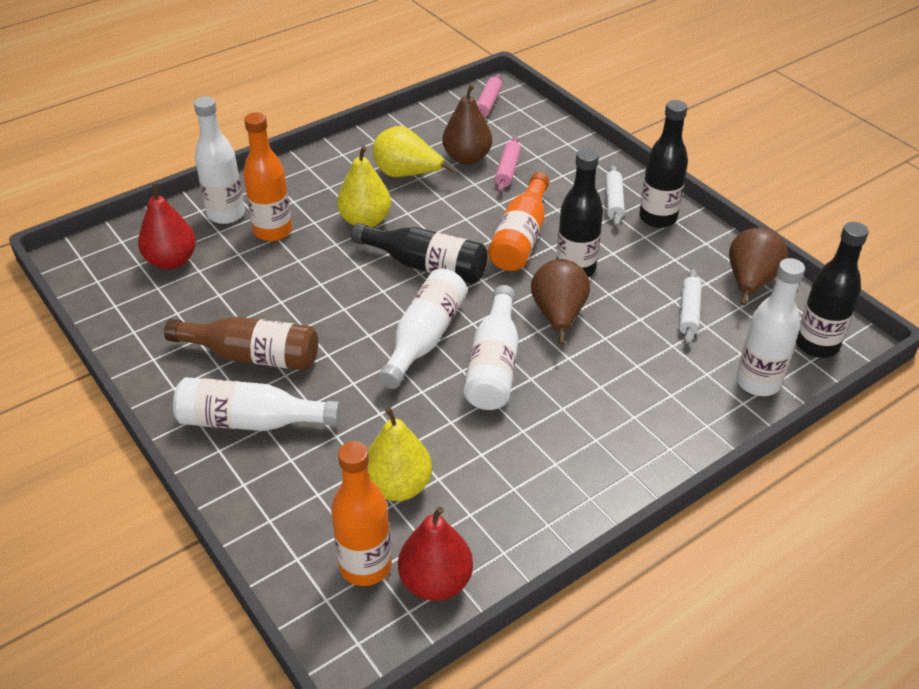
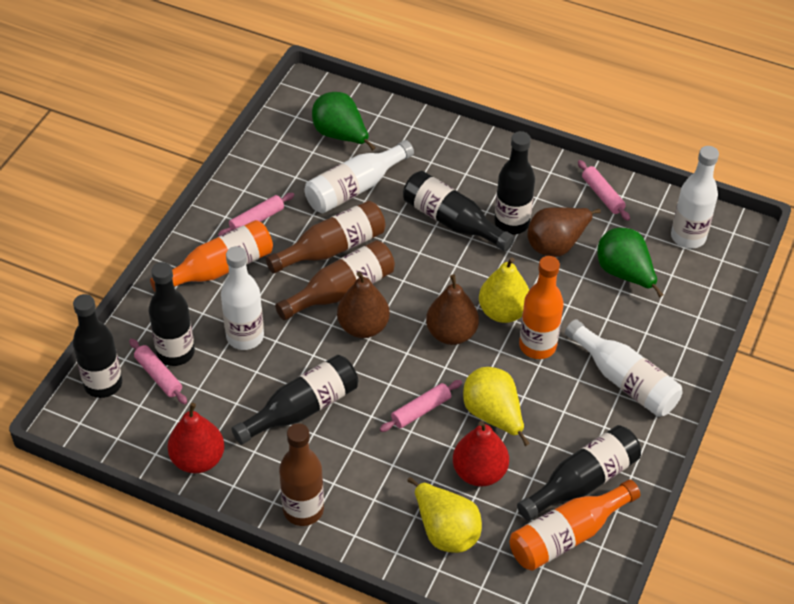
black bottle: [351,223,487,284] [557,148,603,277] [639,100,688,228] [796,222,869,358] = 4 -> [73,294,122,398] [149,262,195,366] [231,355,358,445] [403,171,515,251] [494,131,535,234] [517,425,641,521] = 6
brown bottle: [164,316,318,371] = 1 -> [266,201,386,274] [275,240,395,321] [279,423,324,526] = 3
green pear: none = 0 -> [312,92,375,151] [597,228,663,298] = 2
pink rolling pin: [477,74,502,117] [495,136,521,192] = 2 -> [129,339,187,404] [218,193,294,237] [380,380,462,432] [578,160,630,221] = 4
white bottle: [173,377,341,431] [194,96,245,224] [378,269,467,389] [464,285,519,410] [736,258,805,396] = 5 -> [221,246,264,350] [304,140,414,213] [565,319,682,417] [671,146,719,249] = 4
white rolling pin: [605,165,625,226] [679,269,702,344] = 2 -> none = 0

